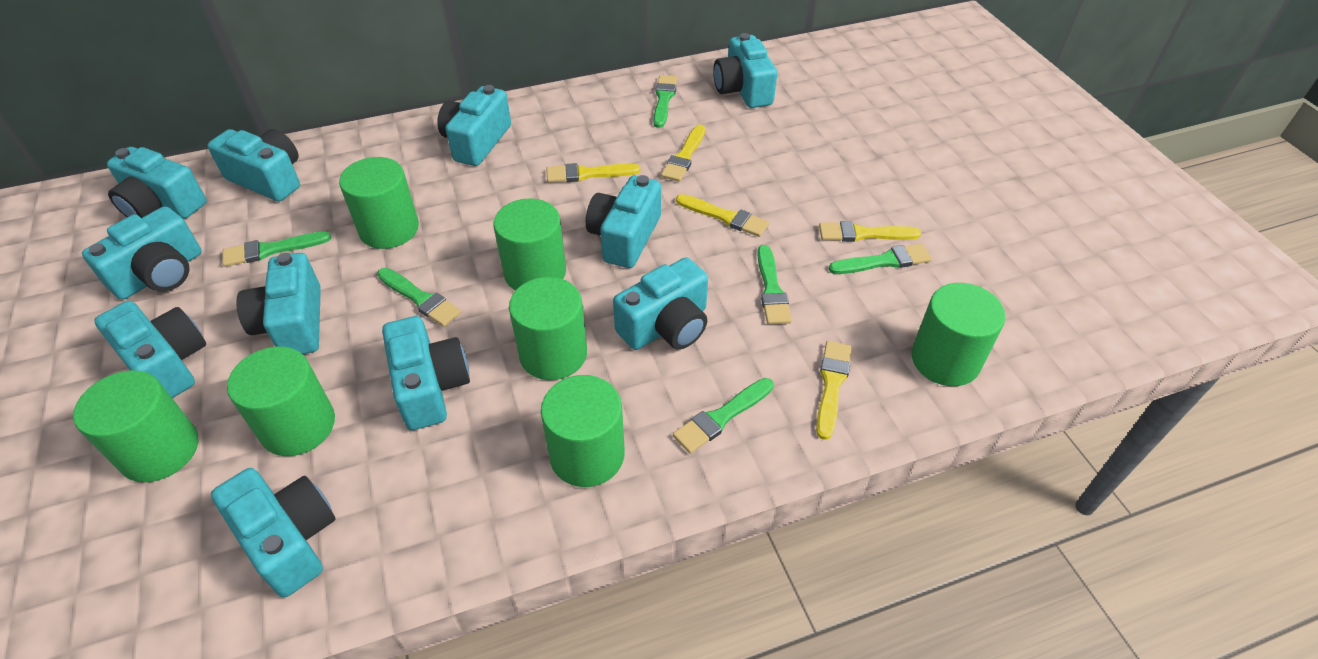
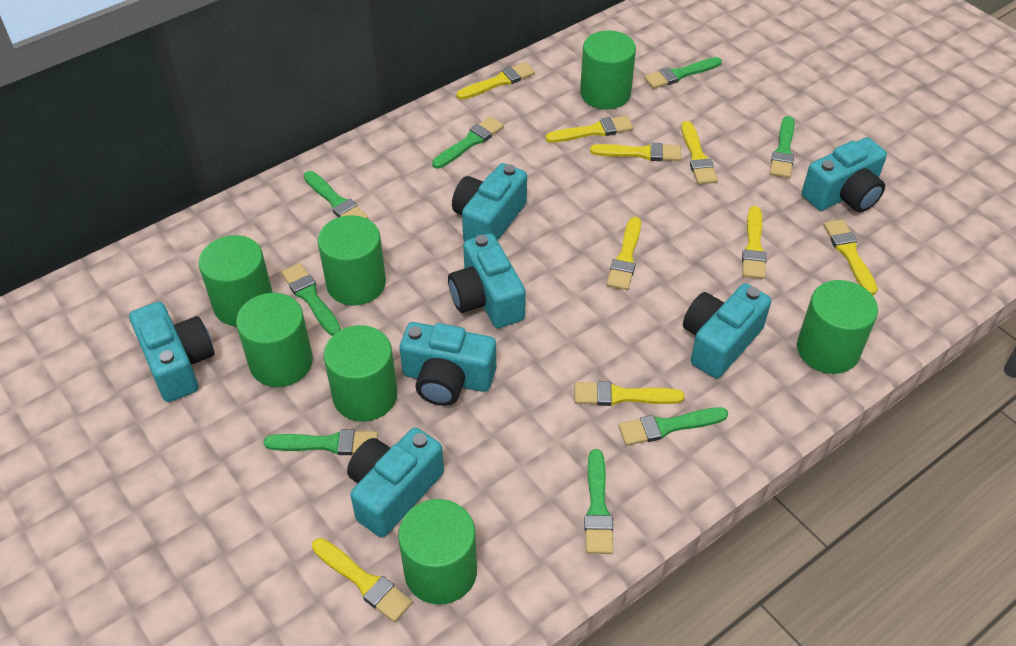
green brush: [223,231,331,267] [377,268,461,327] [653,75,678,128] [673,378,774,453] [757,245,792,324] [829,244,932,274] = 6 -> [264,429,378,455] [281,263,341,336] [304,171,368,219] [432,116,504,169] [584,449,614,554] [618,407,728,446] [644,57,722,89] [770,116,794,178] = 8
turquoise camera: [82,206,202,300] [94,301,206,398] [107,147,207,219] [208,129,300,201] [211,468,335,597] [236,253,321,354] [382,316,470,430] [437,85,511,166] [586,175,661,268] [613,257,708,350] [713,33,777,108] = 11 -> [129,302,214,402] [347,428,444,537] [400,322,496,406] [448,233,526,328] [452,163,527,241] [683,283,771,379] [802,137,887,213] = 7
yellow brush: [546,163,640,183] [661,125,706,182] [676,194,769,237] [816,341,852,440] [819,221,921,242] = 5 -> [312,538,413,622] [456,62,535,100] [545,115,633,143] [575,381,684,406] [590,143,681,161] [606,217,641,290] [681,121,718,184] [742,206,767,279] [824,219,878,295] = 9

